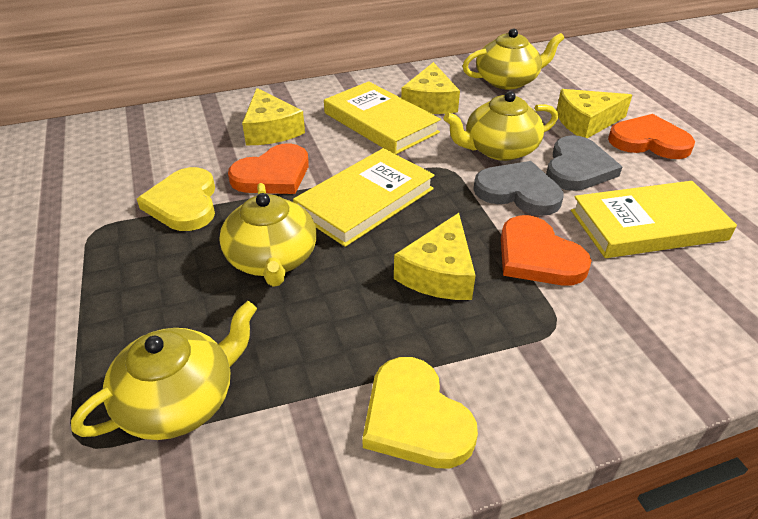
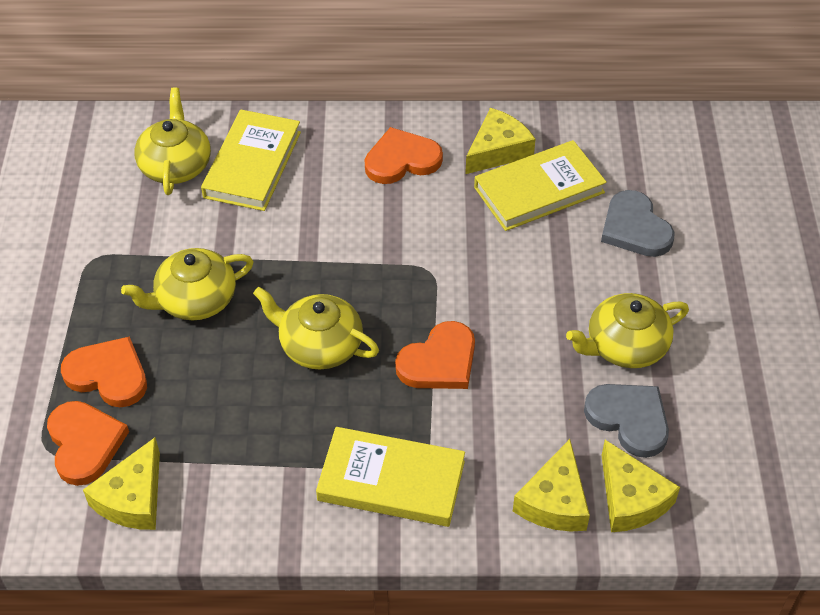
orange heart: [228,143,309,194] [501,215,592,286] [608,114,695,159] = 3 -> [47,401,129,486] [61,336,147,407] [365,127,443,184] [395,321,475,389] = 4
yellow heart: [137,167,215,231] [362,357,478,469] = 2 -> none = 0

